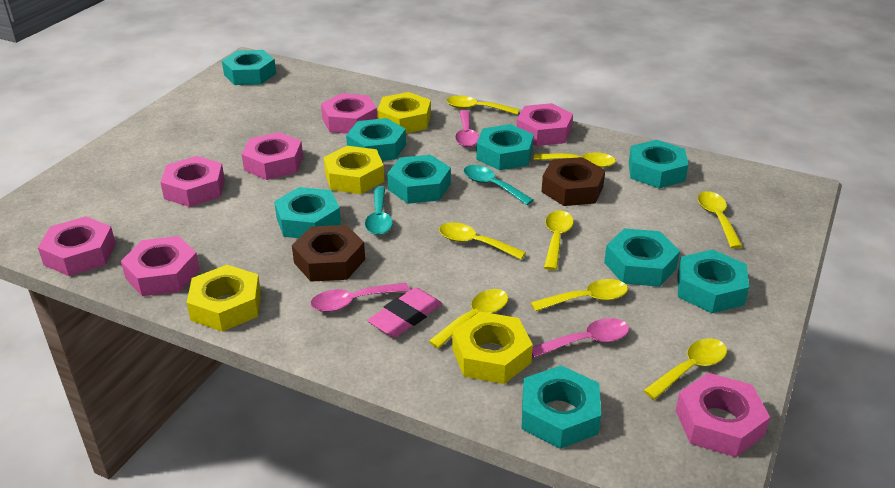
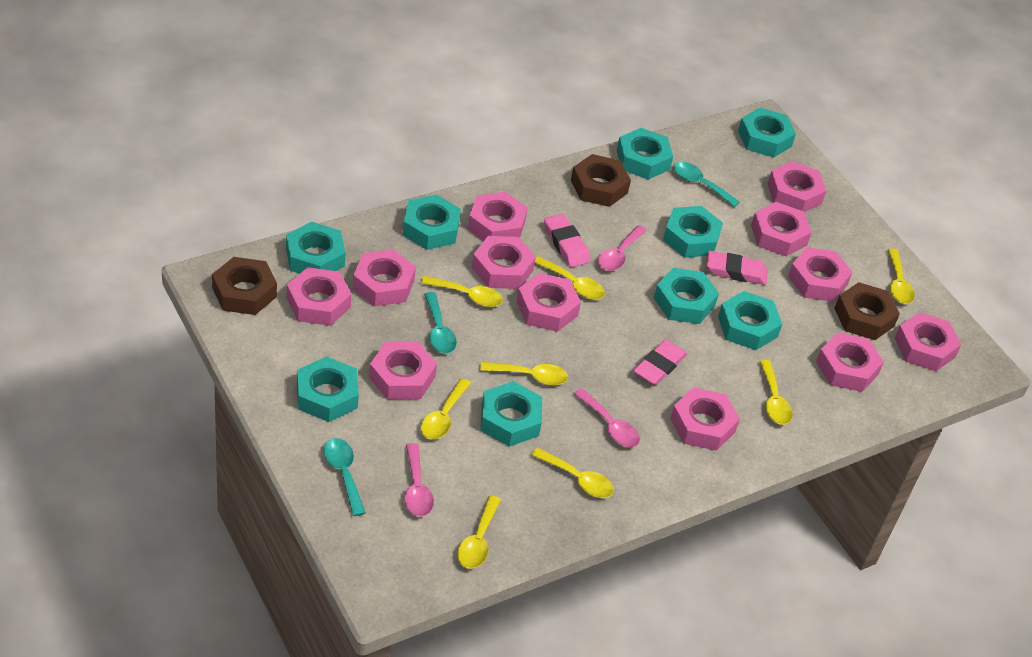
brown nut: [292,225,365,282] [542,157,605,206] = 2 -> [212,257,277,315] [571,154,631,207] [834,282,900,340] = 3
pink eraser: [367,287,442,338] = 1 -> [544,214,590,267] [633,339,687,385] [707,251,768,285] = 3
pink nut: [38,216,116,276] [121,236,200,296] [160,156,225,207] [242,132,303,180] [321,93,377,134] [516,103,573,146] [675,373,770,457] = 7 -> [287,267,352,326] [353,249,416,306] [369,342,437,399] [468,192,528,241] [472,236,536,289] [516,273,581,332] [670,387,740,451] [751,202,812,256] [768,161,826,212] [788,247,853,302] [816,332,884,392] [895,312,961,371] = 12
turquoise spoon: [365,187,393,235] [464,165,534,205] = 2 -> [324,438,366,516] [424,292,457,354] [673,162,740,207] = 3
yellow nut: [186,265,261,332] [324,146,384,194] [377,92,431,133] [452,312,533,384] = 4 -> none = 0

